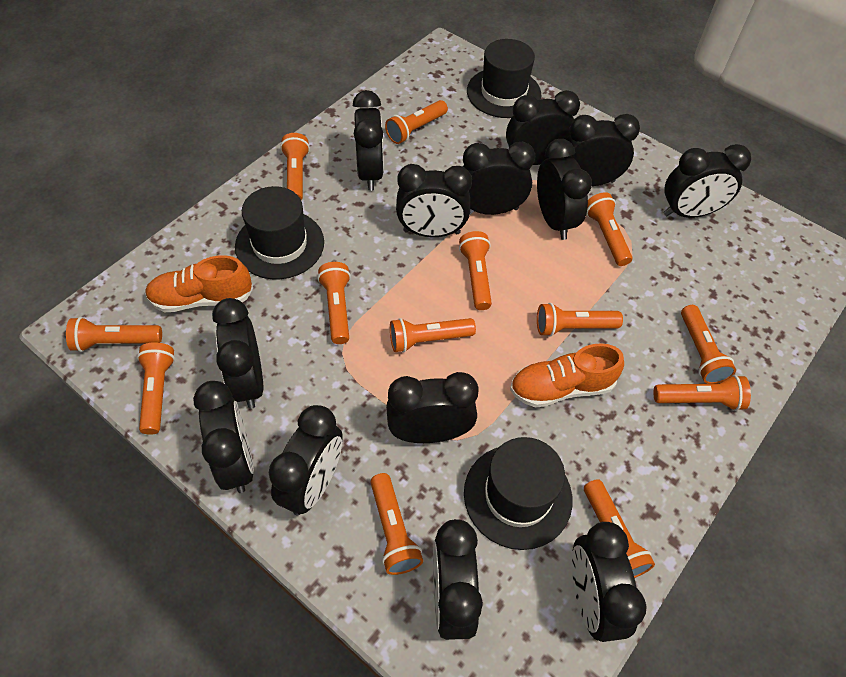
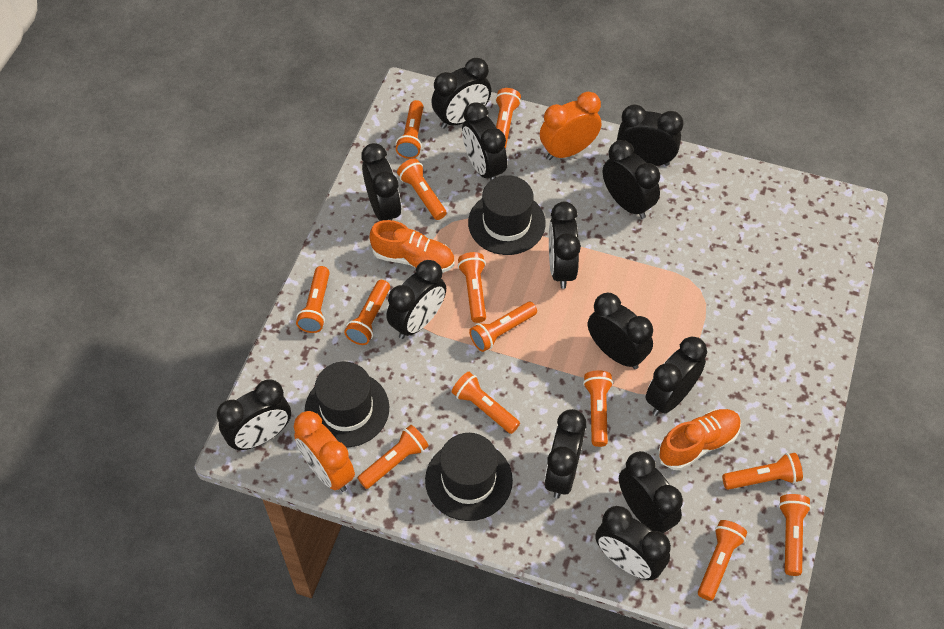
orange clock: none = 0 -> [294,411,355,492] [540,92,601,160] = 2

